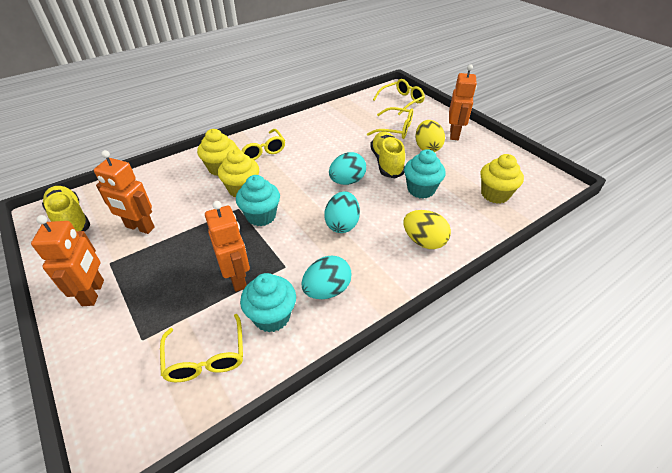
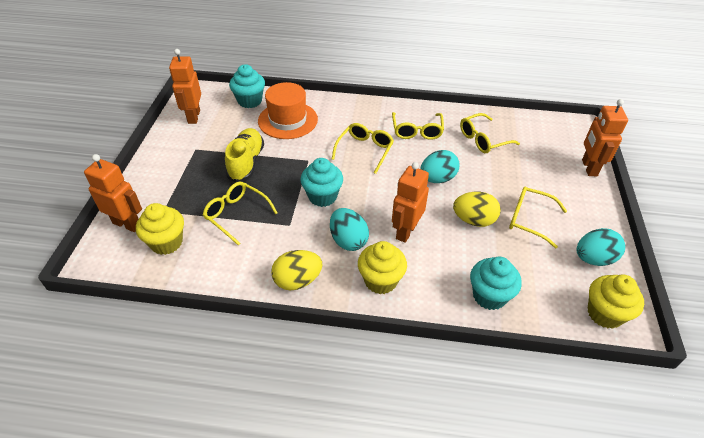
orange hat: none = 0 -> [258,82,318,139] = 1
yellow glasses: [160,314,243,382] [236,129,285,160] [367,107,413,139] [373,79,425,115] = 4 -> [203,182,278,245] [332,123,394,174] [392,112,444,140] [460,113,520,153] [509,187,567,248] = 5
yellow shoe: [42,186,90,232] [370,132,405,178] = 2 -> [225,128,264,182] = 1

